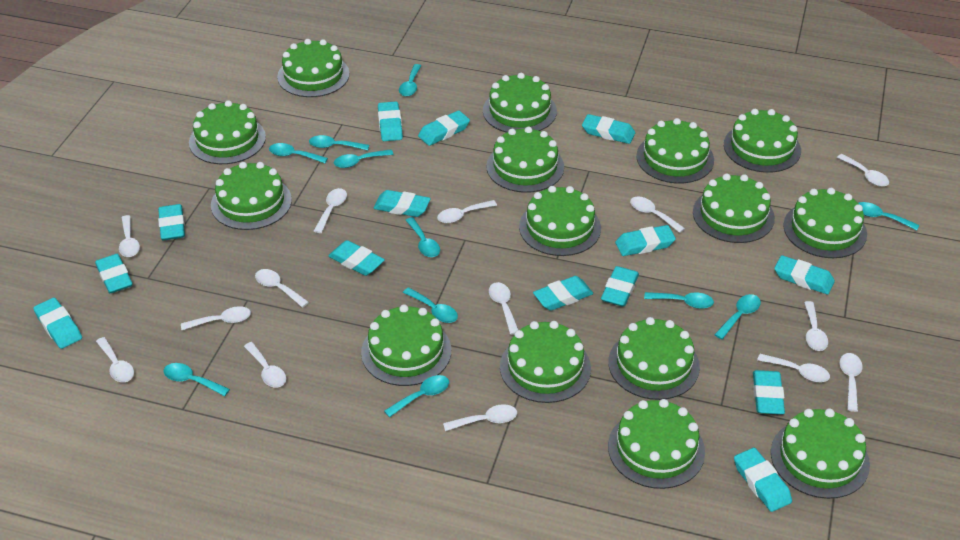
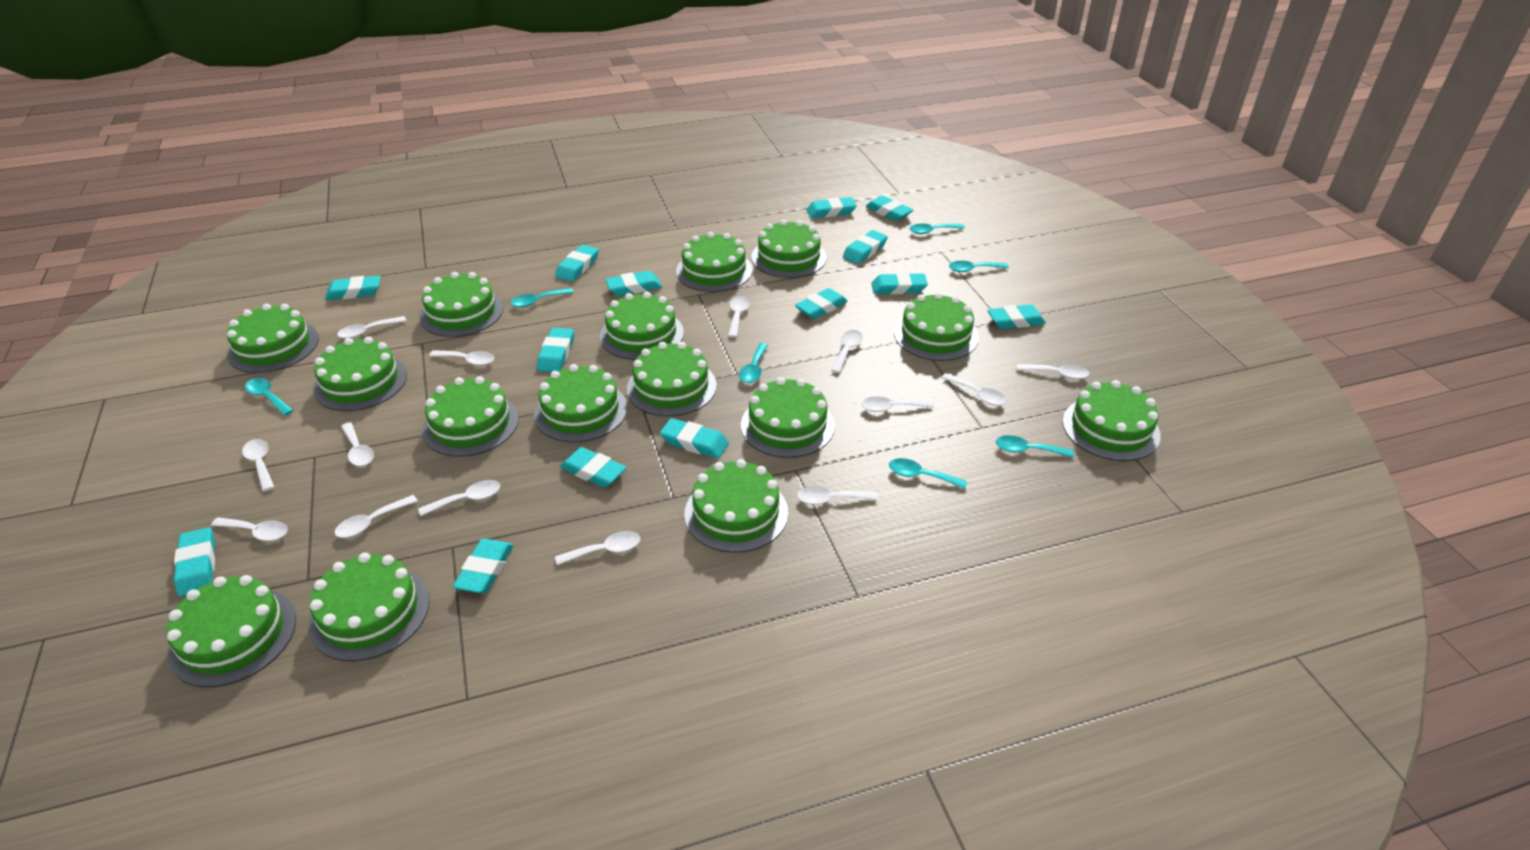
turquoise spoon: [164,363,230,396] [269,143,328,163] [309,135,369,151] [334,149,394,168] [384,375,449,417] [399,64,421,97] [403,287,458,323] [405,217,440,257] [644,292,714,309] [714,294,761,339] [858,202,919,231] = 11 -> [245,378,293,415] [511,288,574,307] [739,343,768,383] [889,458,967,489] [910,223,965,234] [949,261,1009,272] [996,435,1074,457] = 7

